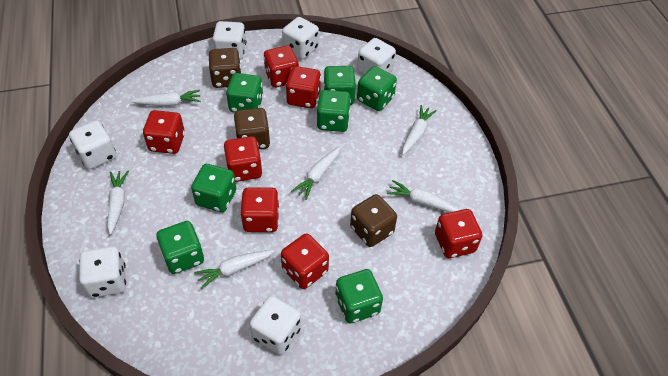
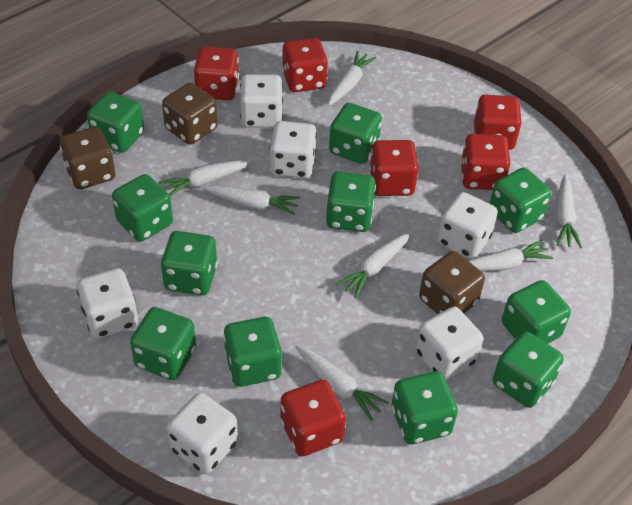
green dice: [157,221,204,274] [191,164,236,212] [226,73,263,113] [317,90,351,132] [323,66,356,105] [335,269,383,324] [357,66,397,111] = 7 -> [87,91,144,153] [112,174,173,242] [130,307,196,380] [161,231,217,296] [224,317,282,387] [326,172,376,232] [329,103,382,164] [391,371,458,445] [489,168,552,233] [493,331,564,408] [502,280,571,344] = 11
red dice: [143,110,185,154] [224,136,262,182] [240,187,279,232] [264,45,299,88] [281,233,329,289] [286,66,321,108] [435,209,482,258] = 7 -> [194,46,239,100] [281,380,346,457] [282,38,328,92] [369,140,419,196] [461,134,511,190] [474,94,522,150] = 6
white carrot: [107,171,129,235] [131,90,201,106] [194,250,275,289] [291,147,340,200] [387,180,459,212] [402,105,437,155] = 6 -> [158,160,252,196] [203,185,300,215] [295,345,389,421] [328,51,376,106] [336,232,410,298] [468,240,553,272] [556,174,582,249] = 7

